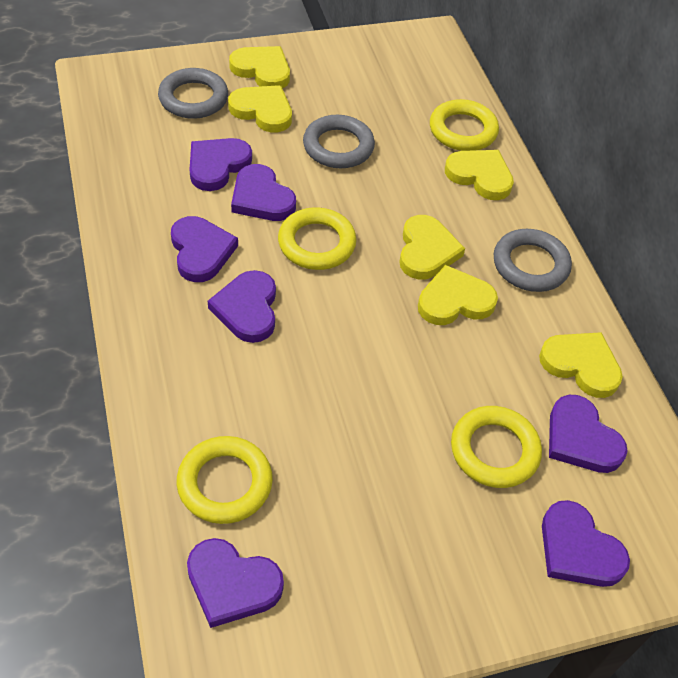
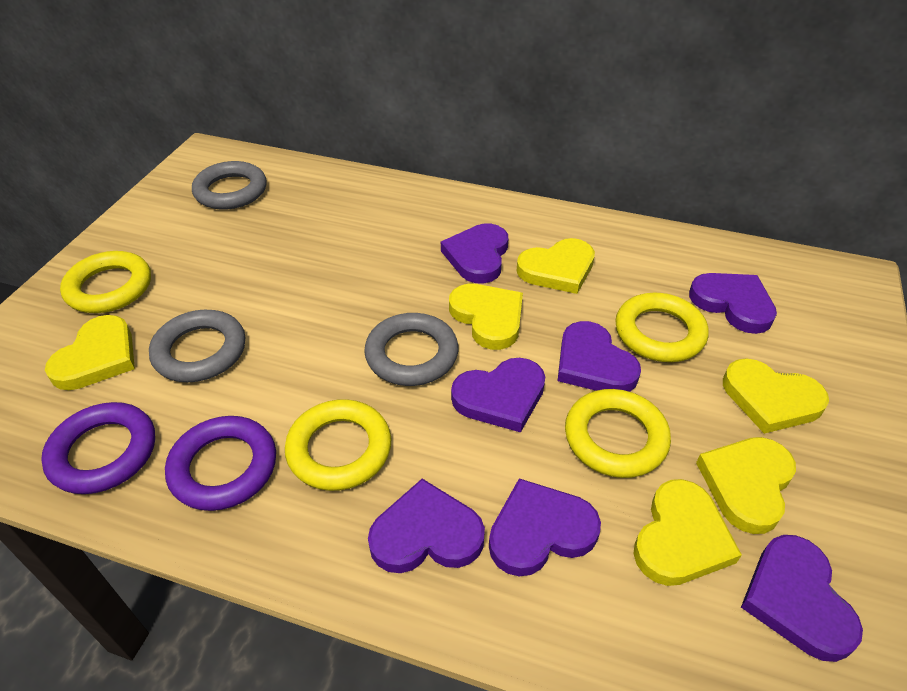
purple ring: none = 0 -> [41,402,155,494] [165,416,276,511] = 2

